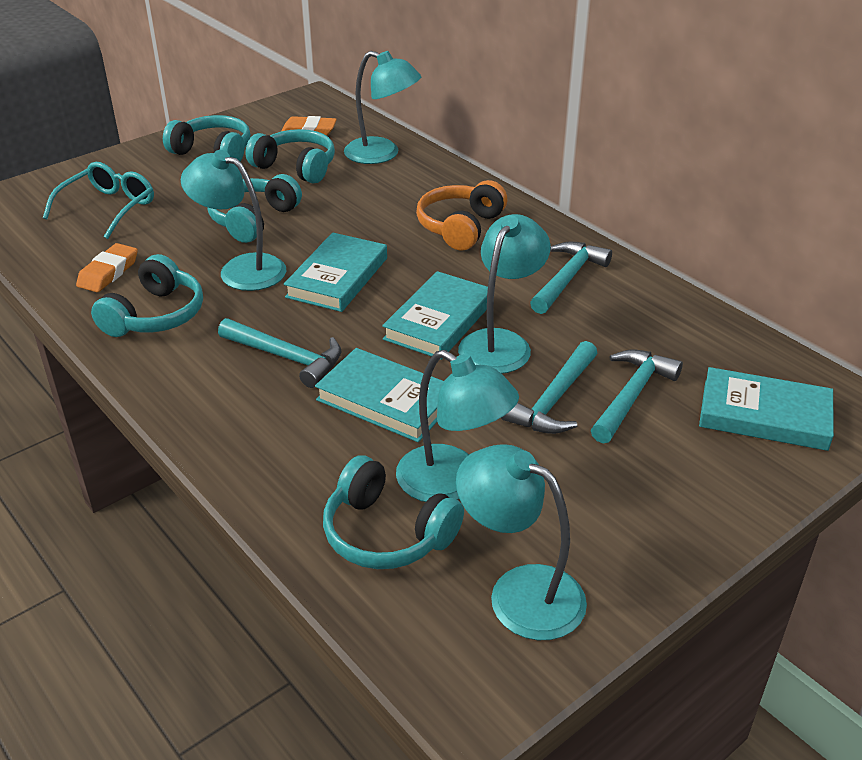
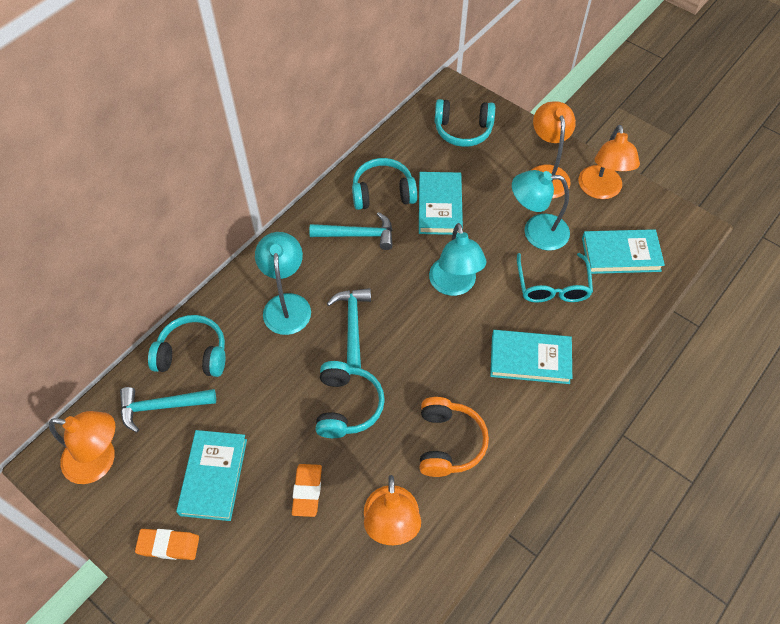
orange lamp: none = 0 -> [49,411,115,484] [364,475,421,545] [532,101,576,199] [578,125,640,199] = 4
turquoise hammer: [218,318,342,388] [501,341,597,434] [530,242,612,314] [591,350,683,443] = 4 -> [120,387,216,433] [309,212,393,250] [327,288,371,368] = 3
turquoise headphones: [91,254,203,337] [163,115,251,162] [207,174,302,243] [246,129,335,183] [323,455,464,569] = 5 -> [148,315,225,377] [316,361,385,438] [352,158,417,210] [435,99,495,147] = 4
turquoise lamp: [181,150,286,291] [344,51,421,164] [396,350,519,502] [456,444,587,640] [458,214,551,374] = 5 -> [255,232,311,335] [429,223,487,296] [512,170,570,251] = 3

